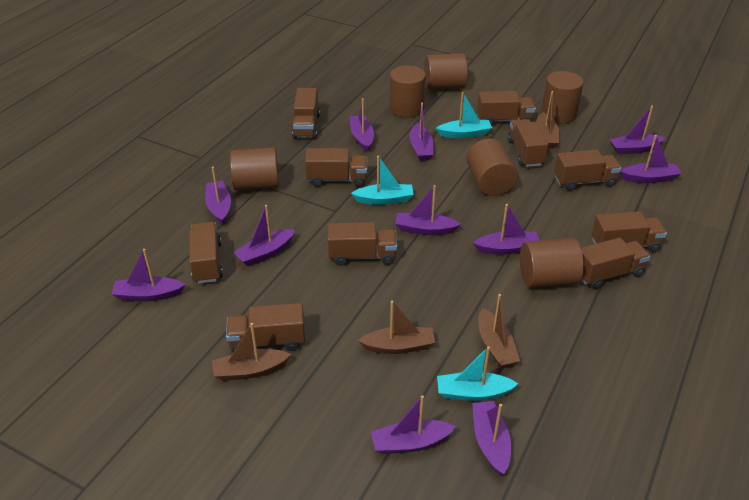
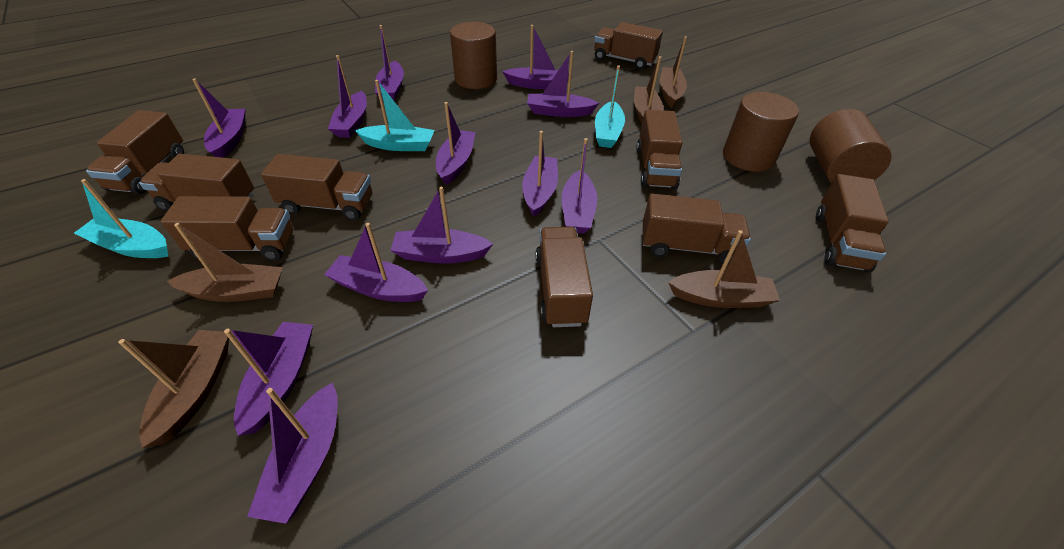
brown boat: [212,323,291,381] [358,301,435,354] [479,294,520,368] [536,91,559,148] = 4 -> [118,330,229,448] [167,223,283,302] [634,56,663,124] [660,36,687,108] [668,230,780,308] = 5
brown cylinder: [230,147,279,191] [389,66,426,117] [424,53,468,90] [467,138,518,196] [520,238,584,288] [541,71,583,123] = 6 -> [450,22,497,89] [723,92,799,172] [810,109,892,184] = 3
brown truck: [189,222,223,284] [226,303,305,353] [292,88,320,139] [305,148,367,187] [328,222,397,266] [477,91,536,126] [507,119,548,167] [554,149,622,191] [581,238,650,289] [592,211,667,252] = 10 -> [86,110,184,194] [139,154,254,211] [161,196,293,260] [261,154,372,220] [535,227,593,327] [594,22,663,69] [636,110,682,189] [643,194,751,264] [816,174,889,273] = 9
purple boat: [112,249,185,301] [205,167,231,224] [233,205,295,266] [350,98,374,152] [371,395,456,454] [395,185,461,235] [410,102,433,161] [472,401,511,475] [473,204,539,255] [610,106,666,154] [620,135,682,183] = 11 -> [192,78,245,158] [224,322,313,436] [247,383,338,524] [324,223,428,302] [328,55,367,138] [375,25,404,101] [390,187,493,264] [436,102,476,185] [502,25,569,89] [522,131,558,217] [527,51,599,117] [561,138,597,234] = 12

